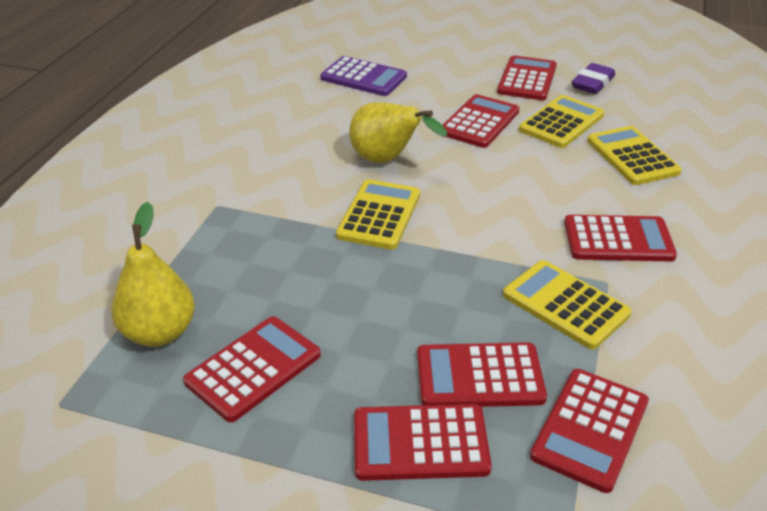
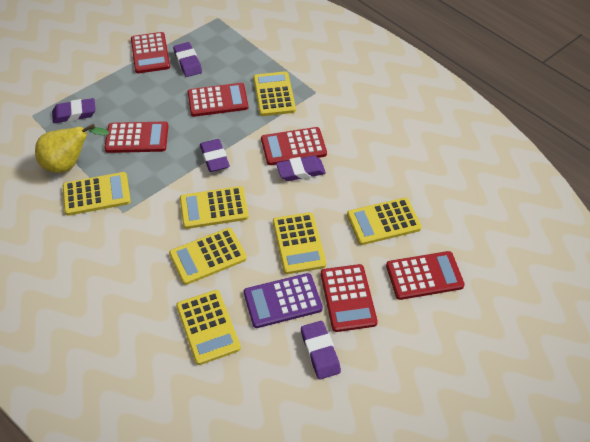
purple eraser: [572,63,615,94] = 1 -> [52,98,96,123] [173,42,202,77] [200,139,230,172] [276,156,326,181] [301,321,341,380] = 5
red calculator: [183,316,321,422] [354,404,492,481] [417,342,547,407] [443,94,519,148] [497,55,557,100] [530,369,649,493] [564,215,677,261] = 7 -> [104,121,168,153] [131,32,170,73] [188,83,249,117] [261,127,327,165] [321,264,378,332] [386,251,465,300] = 6
yellow calculator: [336,179,420,250] [503,260,632,350] [519,95,604,148] [587,126,682,185] = 4 -> [63,172,131,216] [169,228,247,285] [176,290,241,365] [180,186,249,229] [253,71,296,116] [273,212,326,274] [347,198,422,245] = 7
yellow pear: [111,202,195,347] [349,102,447,163] = 2 -> [35,124,110,173] = 1

